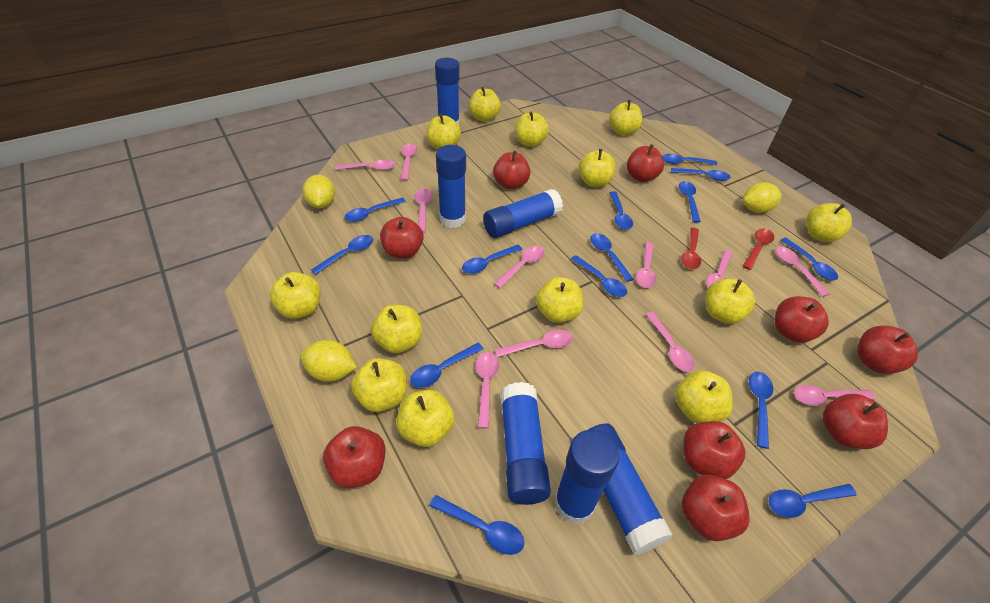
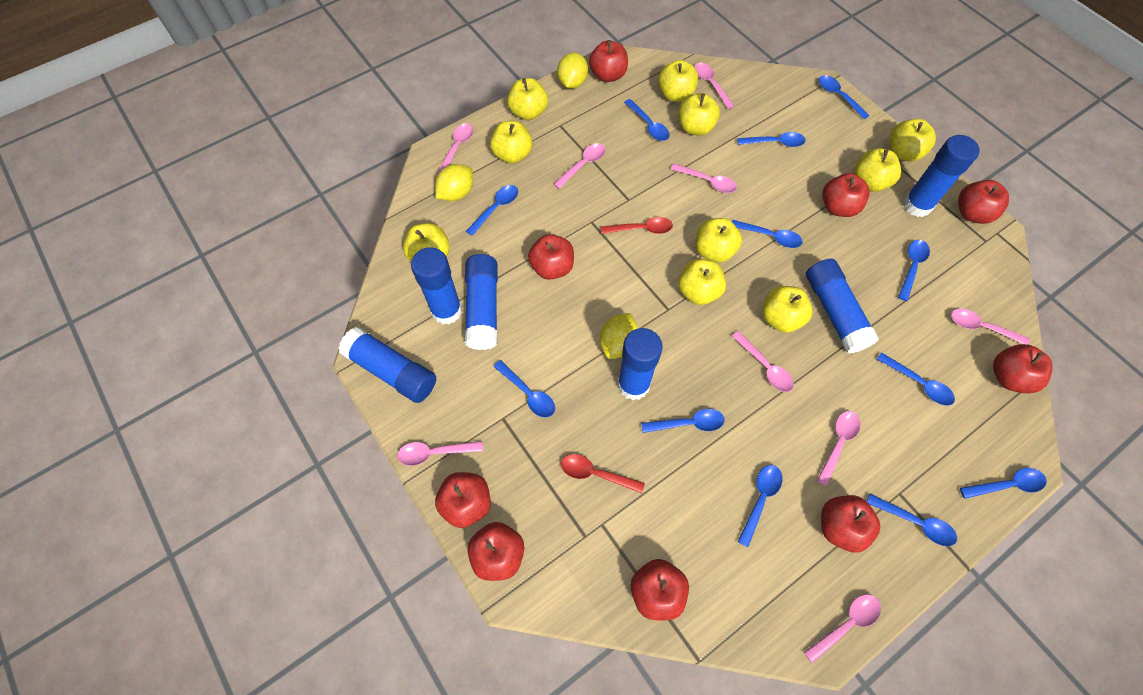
blue spoon: [311,235,373,275] [345,197,406,222] [410,343,484,388] [429,495,524,555] [462,245,523,274] [571,255,627,297] [590,233,633,282] [609,191,633,230] [662,154,717,165] [671,168,731,181] [679,181,701,223] [749,372,773,449] [768,484,857,518] [781,238,838,281] = 14 -> [466,185,518,236] [493,360,555,418] [624,99,669,141] [641,409,725,433] [732,220,802,248] [737,132,806,147] [738,465,782,547] [819,75,870,119] [867,494,957,546] [877,353,955,406] [898,240,930,301] [960,468,1047,499] = 12
pink spoon: [335,160,395,170] [401,144,417,181] [414,189,432,233] [475,352,499,429] [494,246,544,288] [494,330,573,357] [636,242,656,288] [645,312,695,372] [706,250,733,288] [775,246,829,297] [794,385,876,406] = 11 -> [397,441,483,466] [436,123,473,175] [554,143,606,189] [671,163,737,193] [694,63,734,109] [732,331,794,392] [804,594,881,663] [817,411,860,486] [951,309,1030,345] = 9
yellow apple: [270,272,321,319] [351,358,407,412] [371,304,422,353] [396,390,454,447] [427,114,461,149] [469,87,501,122] [515,112,549,147] [536,277,583,323] [579,149,616,187] [609,100,642,135] [675,370,733,423] [705,279,755,324] [806,203,852,242] = 13 -> [403,223,450,261] [490,121,533,164] [507,78,548,120] [658,60,698,102] [678,93,720,136] [678,259,726,305] [696,218,742,263] [762,286,812,333] [854,148,901,192] [890,119,936,162] = 10

